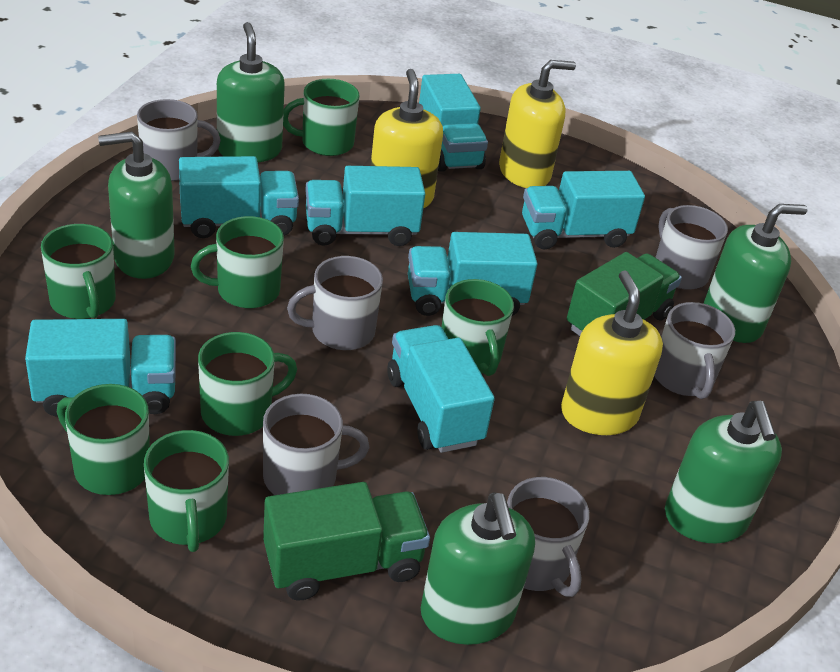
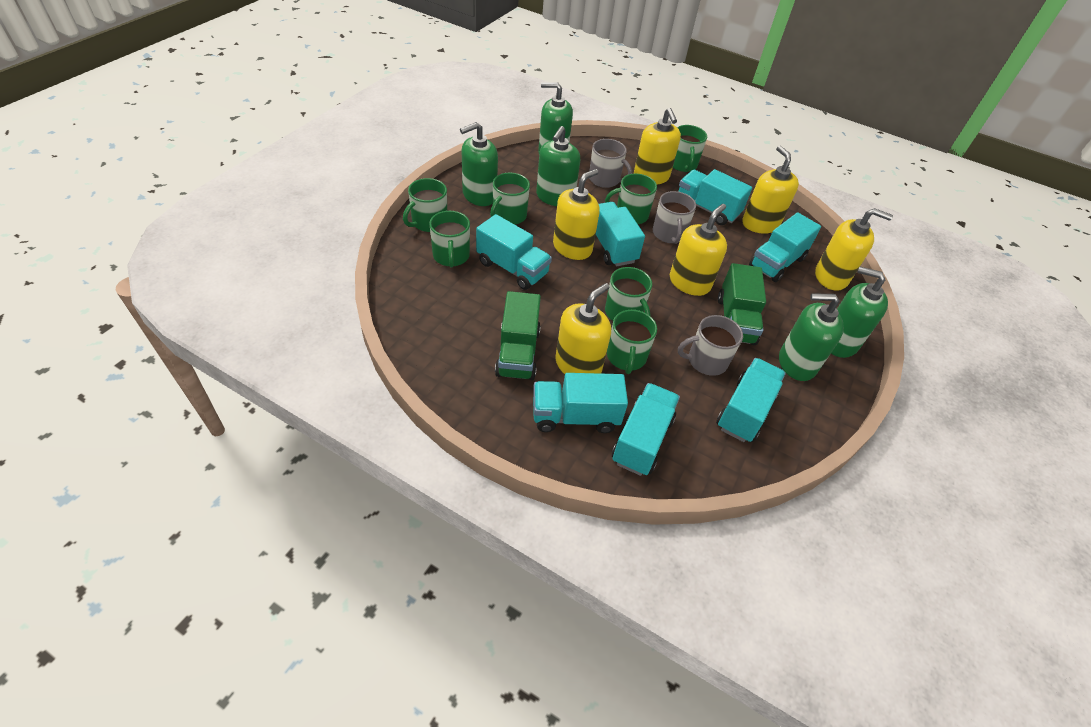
grey mug: [137,99,221,181] [263,394,370,495] [287,256,383,350] [507,477,589,597] [654,302,735,399] [655,205,728,290] = 6 -> [589,139,632,188] [653,191,696,244] [678,315,743,376] = 3
yellow soap dispenser: [371,69,443,208] [499,60,576,188] [561,271,663,435] = 3 -> [553,169,600,260] [556,283,611,374] [634,108,681,184] [670,204,727,296] [742,146,799,234] [815,208,893,291] = 6

